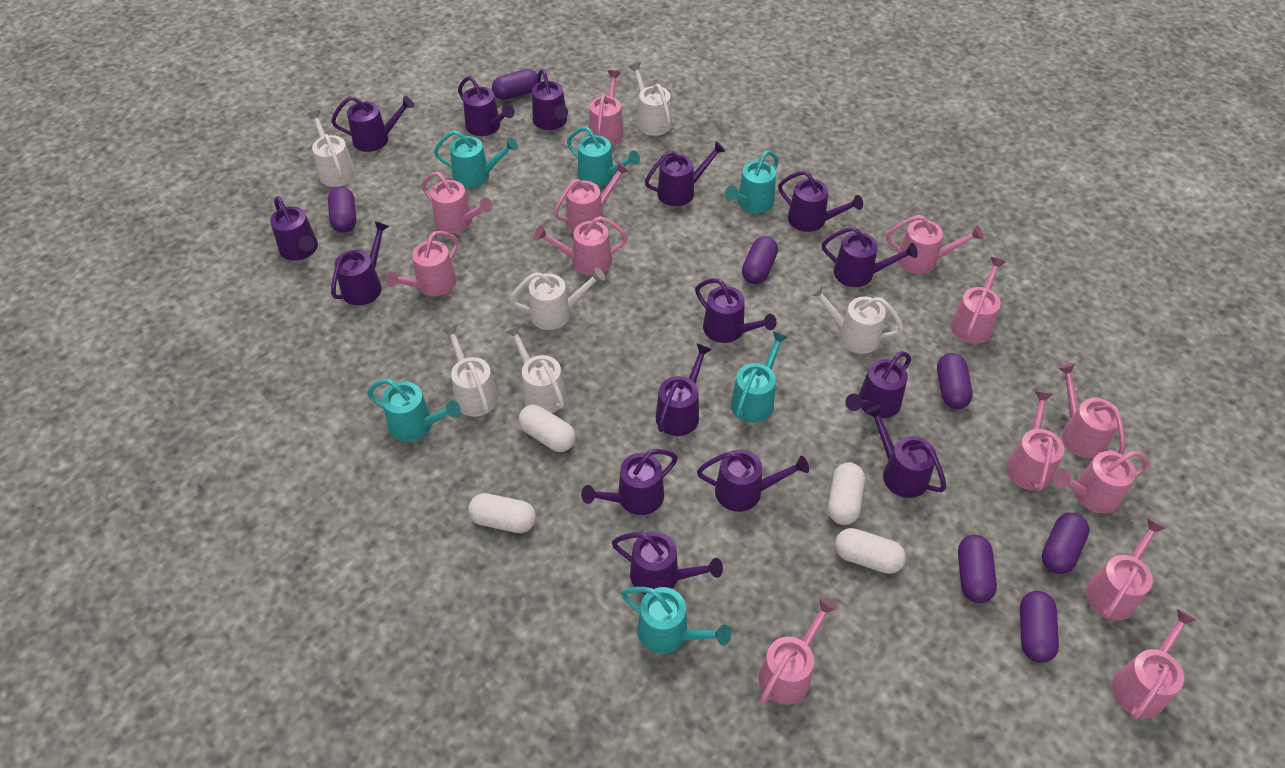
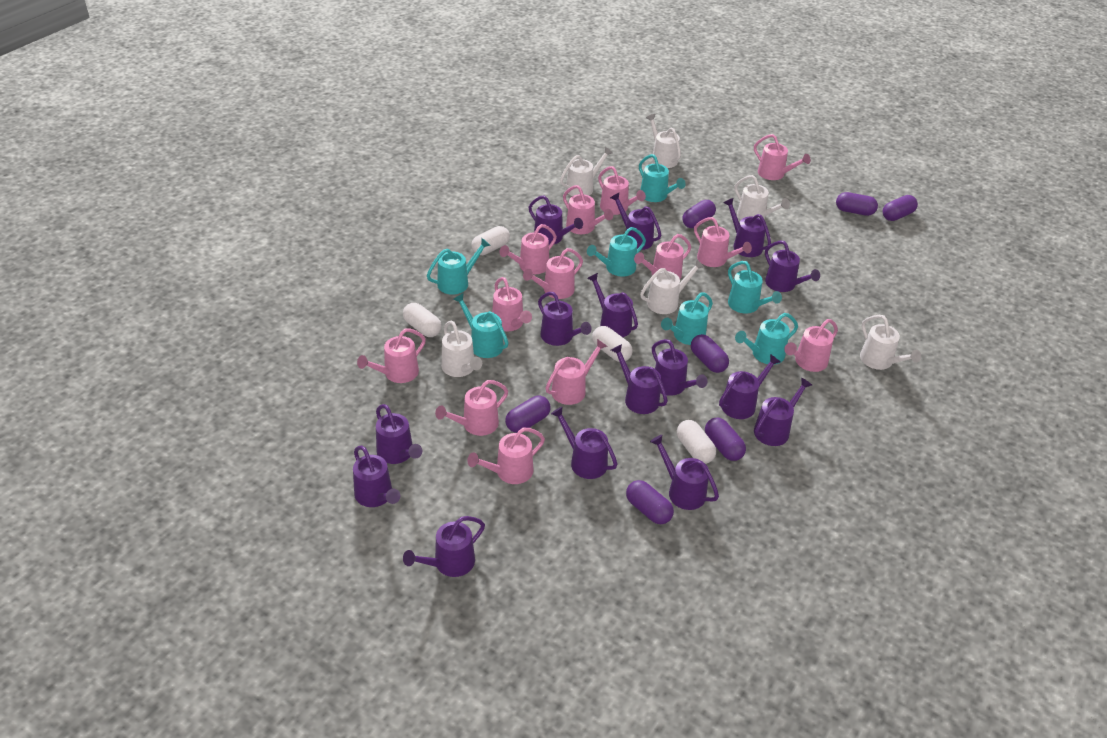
turquoise watering can: [367,379,460,442] [434,130,518,188] [567,126,640,186] [621,587,731,654] [725,150,779,213] [731,331,788,423] = 6 -> [427,238,491,295] [453,293,508,358] [587,227,646,277] [639,154,686,202] [661,292,713,345] [728,261,782,313] [735,313,798,365] = 7

